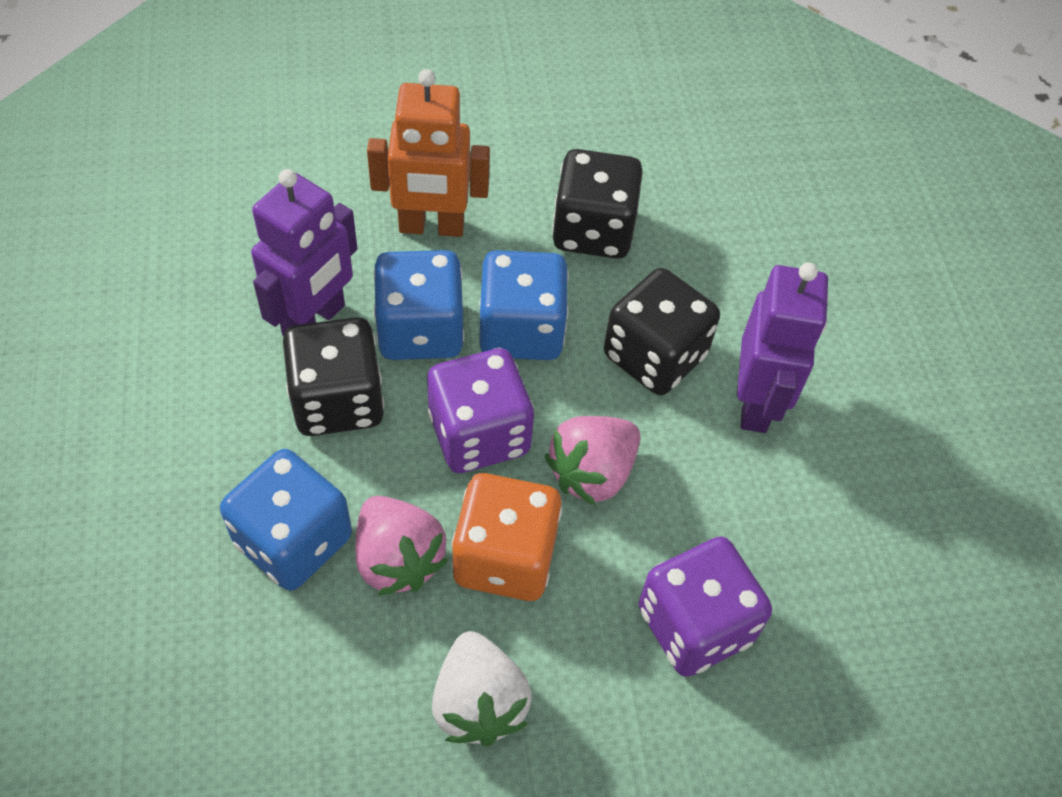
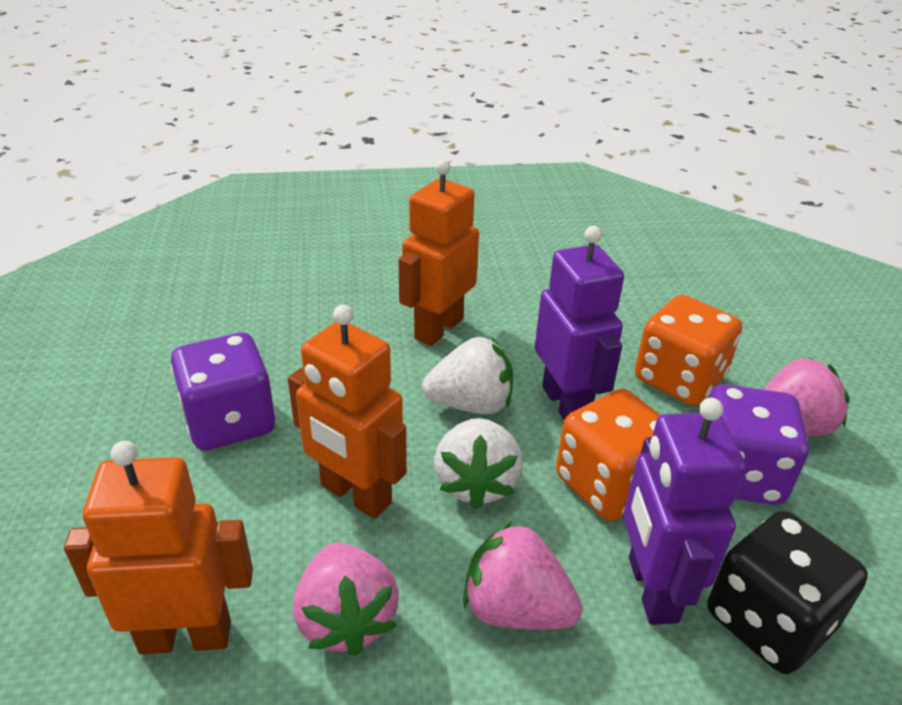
black dice: [283,317,384,436] [552,149,643,259] [604,268,720,395] = 3 -> [707,511,868,674] = 1
blue dice: [220,449,352,591] [373,250,464,360] [479,250,569,360] = 3 -> none = 0
orange dice: [452,473,562,601] = 1 -> [556,389,660,521] [635,295,742,406] = 2
orange robot: [367,69,490,237] = 1 -> [64,441,253,654] [288,305,407,519] [399,159,479,346] = 3
pink strawberry: [355,496,449,596] [544,416,640,506] = 2 -> [293,543,399,656] [463,521,583,630] [763,358,850,436] = 3
white strawberry: [432,631,532,746] = 1 -> [422,337,513,414] [434,418,523,509] = 2

